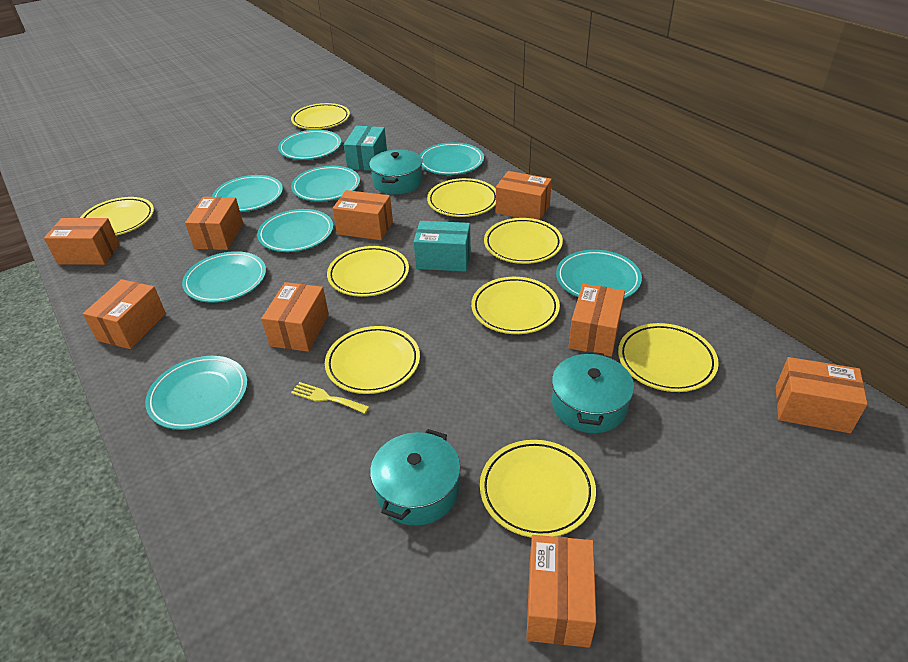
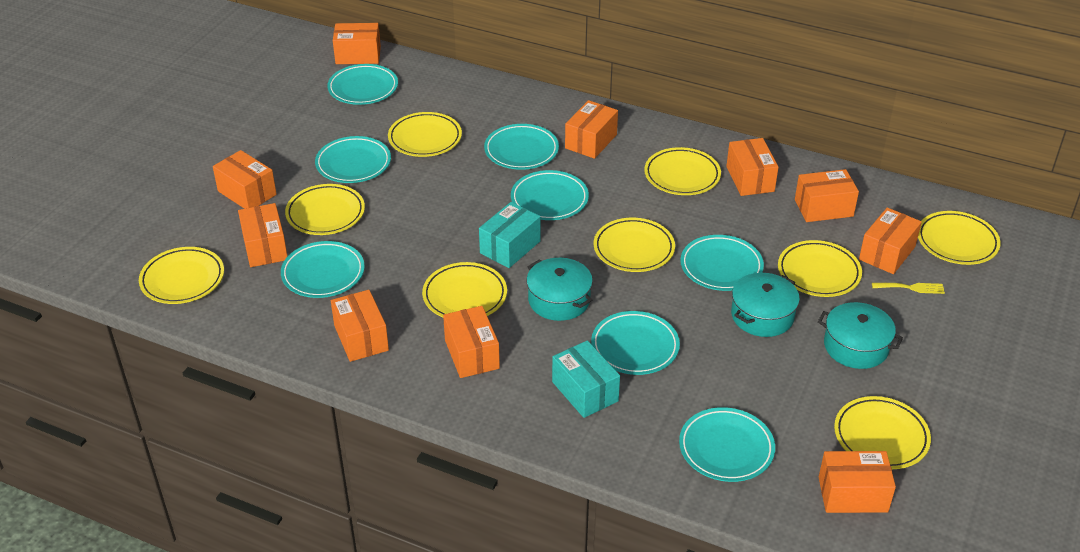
orange box: [44,218,119,265] [83,279,166,349] [185,197,243,250] [261,282,329,352] [332,190,393,240] [496,171,552,220] [526,535,596,648] [569,284,625,357] [776,357,868,433] = 9 -> [213,150,277,209] [238,203,288,267] [331,290,389,362] [333,23,381,64] [443,306,500,378] [565,100,618,159] [726,138,779,196] [795,169,859,222] [819,451,896,513] [859,208,922,274] = 10

